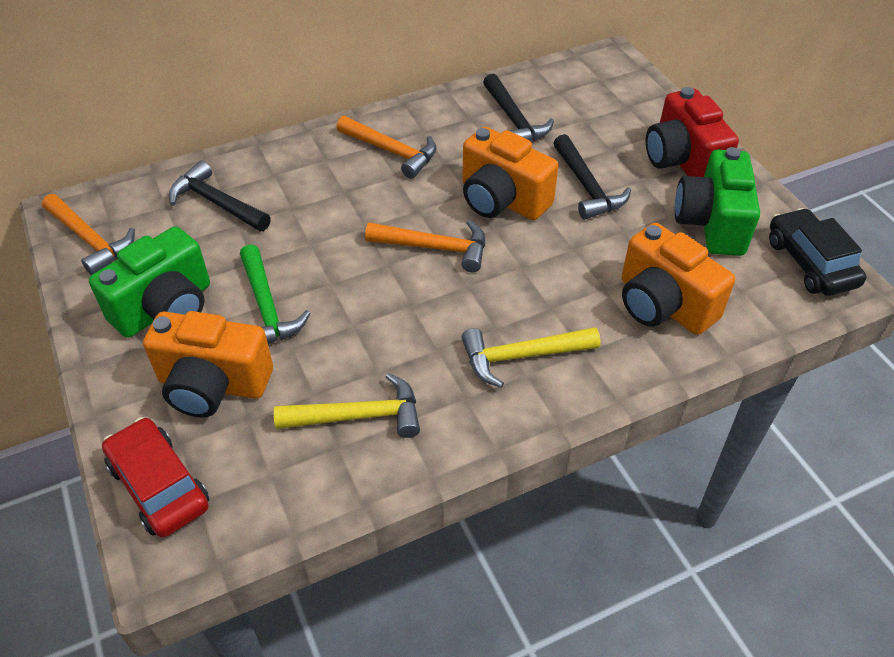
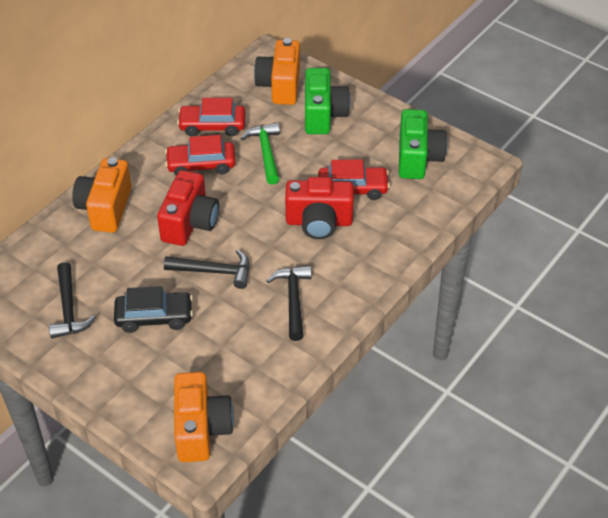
orange hammer: [42,194,135,275] [336,116,437,179] [365,220,485,273] = 3 -> none = 0
red camera: [646,87,739,177] = 1 -> [157,170,219,246] [285,177,354,239] = 2
red car: [102,417,209,538] = 1 -> [165,135,236,176] [177,98,245,136] [318,160,390,200] = 3
yellow hammer: [274,373,420,438] [461,327,600,388] = 2 -> none = 0

